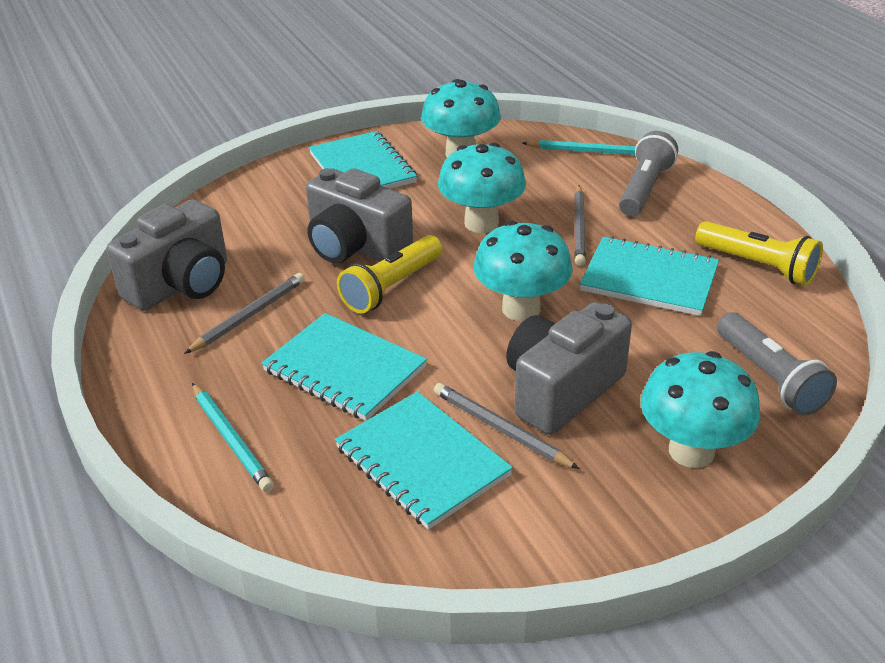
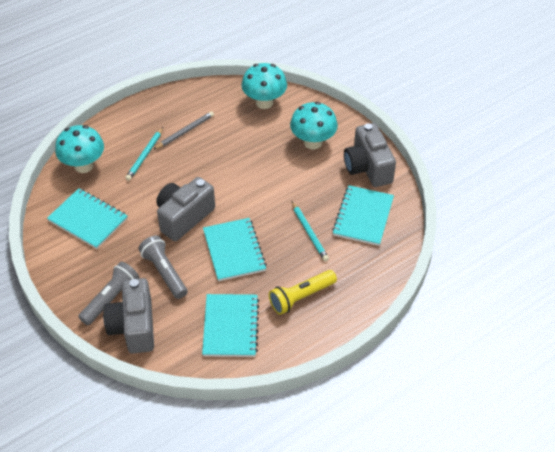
grey pencil: [184,273,305,354] [434,383,579,469] [574,185,586,266] = 3 -> [153,111,214,150] = 1
turquoise mushroom: [421,79,501,158] [438,143,526,233] [474,221,573,321] [641,351,760,468] = 4 -> [55,125,104,173] [241,63,287,109] [290,102,338,149] = 3
yellow flashlight: [337,235,443,314] [695,221,823,286] = 2 -> [269,270,337,315] = 1

